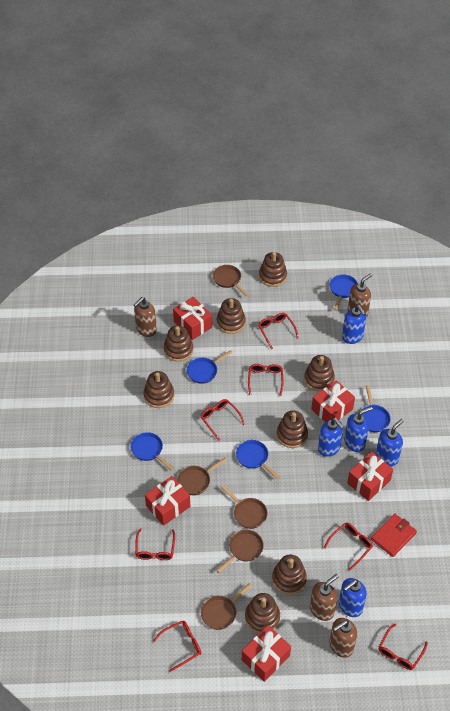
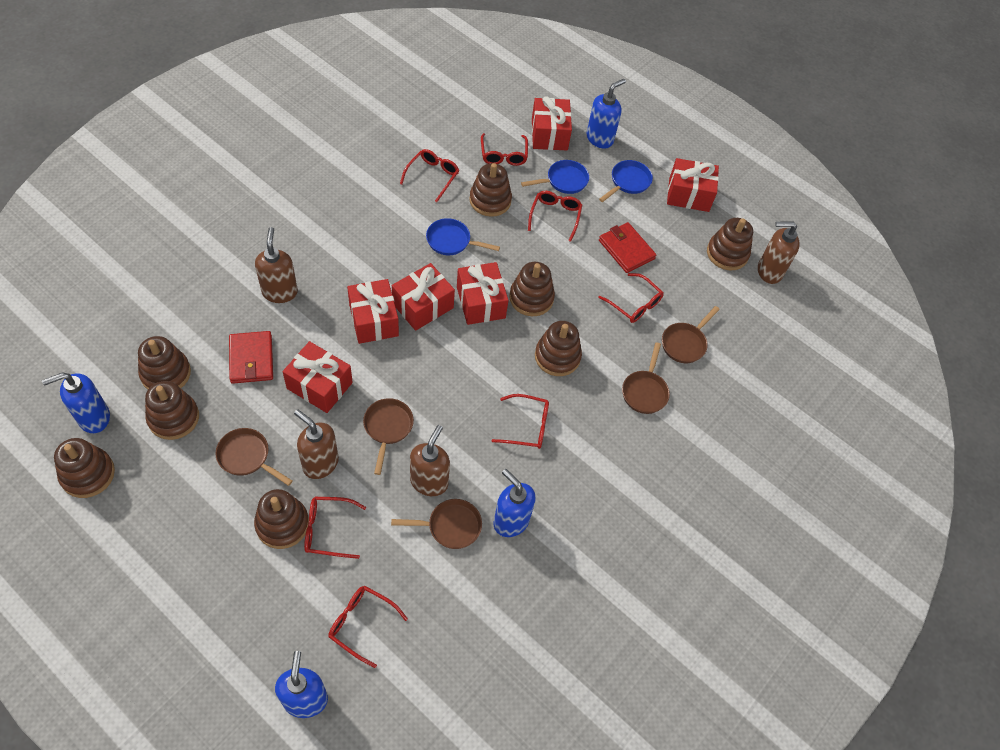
blue pan: [131,432,174,471] [187,350,233,384] [236,440,280,480] [330,275,358,311] [362,385,390,432] = 5 -> [426,218,500,256] [521,160,589,194] [599,160,653,202] = 3
blue soap dispenser: [318,418,344,457] [339,578,367,617] [342,305,366,344] [344,407,373,452] [376,419,404,466] = 5 -> [42,372,110,433] [275,651,328,718] [493,469,536,537] [586,79,626,149] = 4
red gift: [145,476,190,526] [173,297,212,340] [242,625,291,682] [311,380,355,422] [347,452,393,501] = 5 -> [283,341,353,413] [347,279,399,344] [392,263,455,331] [457,262,508,325] [532,96,572,150] [667,158,719,212] = 6
red wallet: [371,514,417,557] = 1 -> [229,331,273,384] [599,222,656,273] = 2

